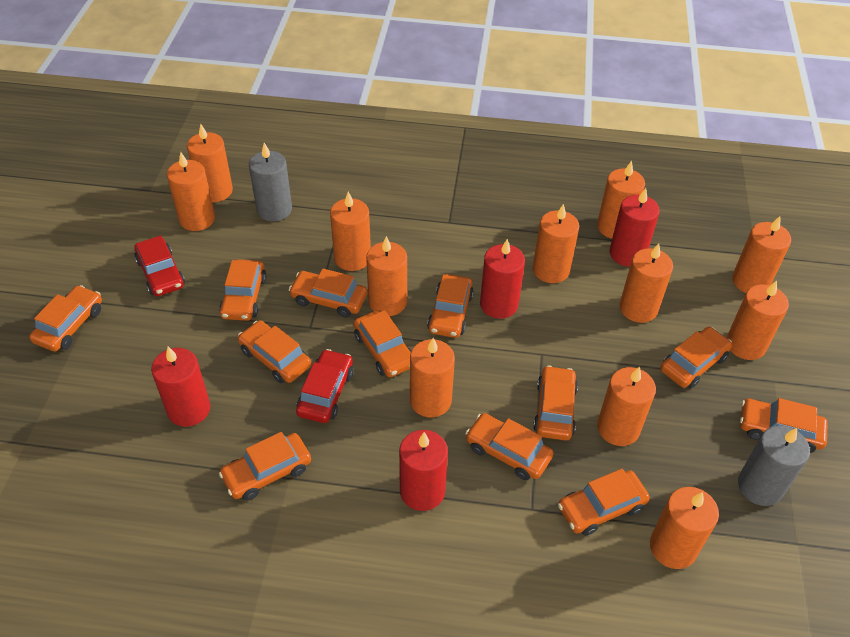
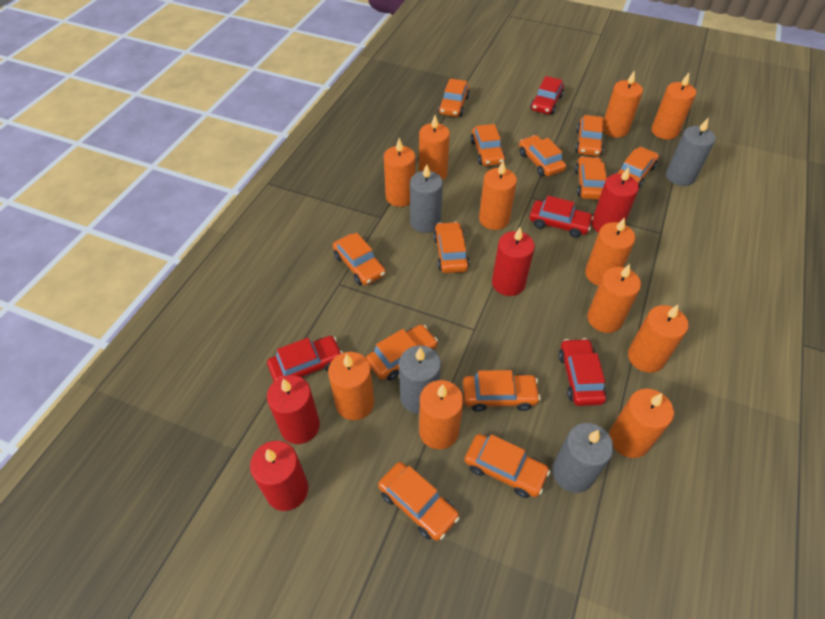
grey candle: [249,143,292,221] [738,426,810,506] = 2 -> [399,346,441,414] [410,164,443,233] [552,423,614,493] [666,118,715,186] = 4
orange candle: [167,152,215,231] [187,124,233,202] [330,192,371,271] [366,236,407,316] [410,338,455,417] [533,204,579,283] [597,161,645,239] [597,366,656,446] [620,243,673,323] [650,487,719,569] [727,280,789,360] [732,216,791,293] = 12 -> [328,352,374,420] [384,138,415,207] [419,115,450,180] [419,380,464,449] [479,161,517,230] [585,217,635,286] [587,264,641,333] [603,70,643,138] [609,389,674,458] [628,305,689,373] [651,73,696,139] = 11
red car: [134,236,185,296] [296,349,354,423] = 2 -> [267,336,343,381] [529,196,593,238] [530,76,564,115] [559,338,606,406] = 4

